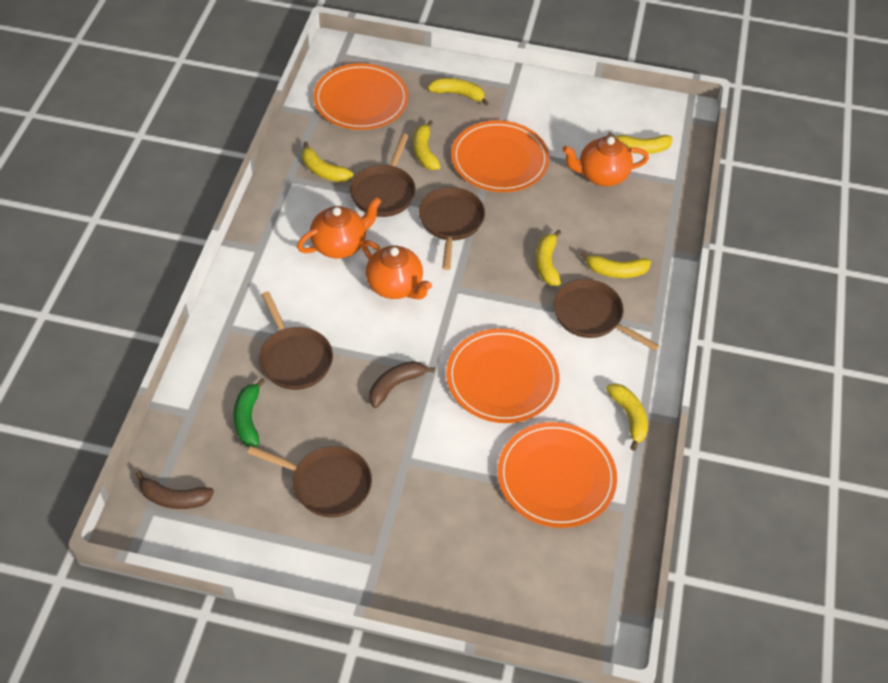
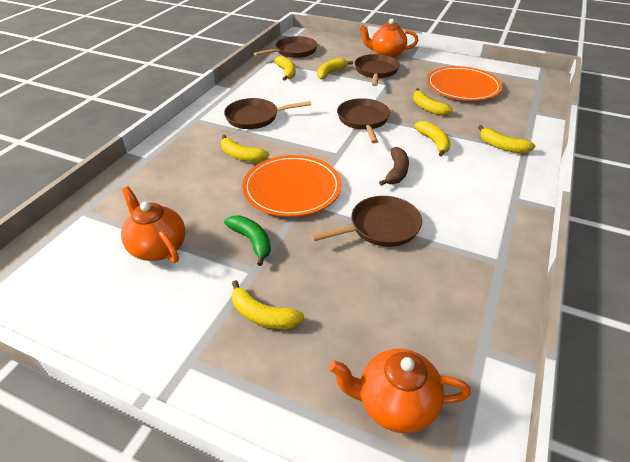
brown banana: [135,471,214,509] [369,361,435,408] = 2 -> [379,147,409,186] = 1
orange plate: [313,63,409,130] [446,328,559,423] [451,120,550,192] [497,422,617,528] = 4 -> [242,155,342,217] [427,66,502,101] = 2

